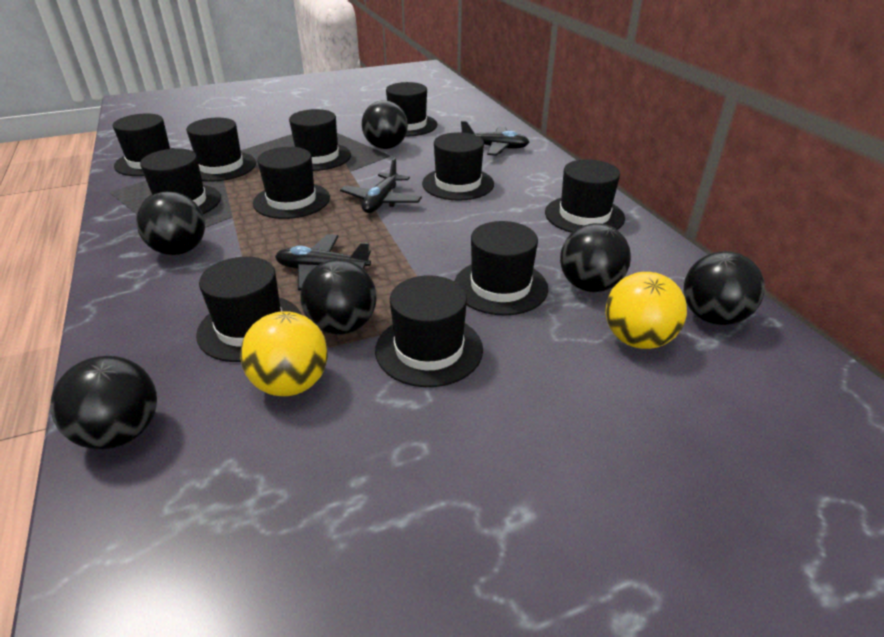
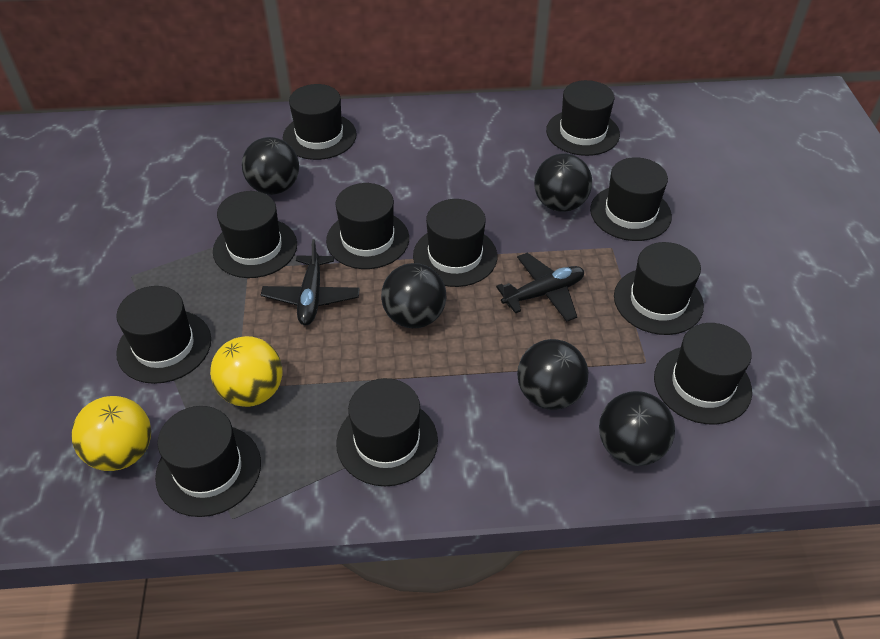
black ball: [50,356,157,449] [136,192,205,255] [300,259,376,334] [361,100,408,149] [560,223,631,292] [683,251,765,325] = 6 -> [242,137,299,195] [381,263,446,328] [517,339,588,410] [534,153,592,212] [599,391,675,466] = 5
black plane: [275,234,371,290] [340,158,422,213] [461,121,529,156] = 3 -> [261,239,360,326] [496,253,584,322] = 2

